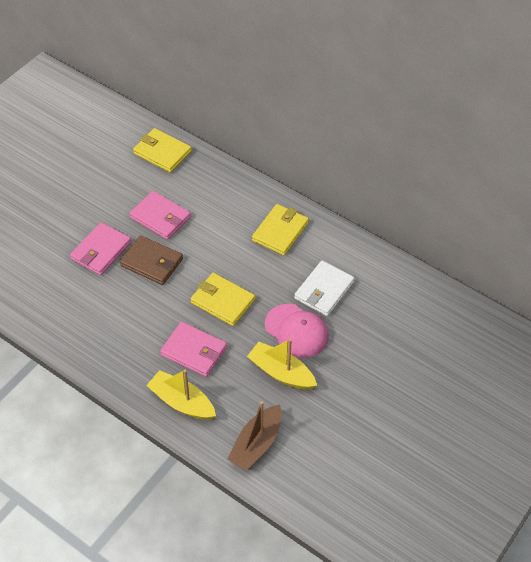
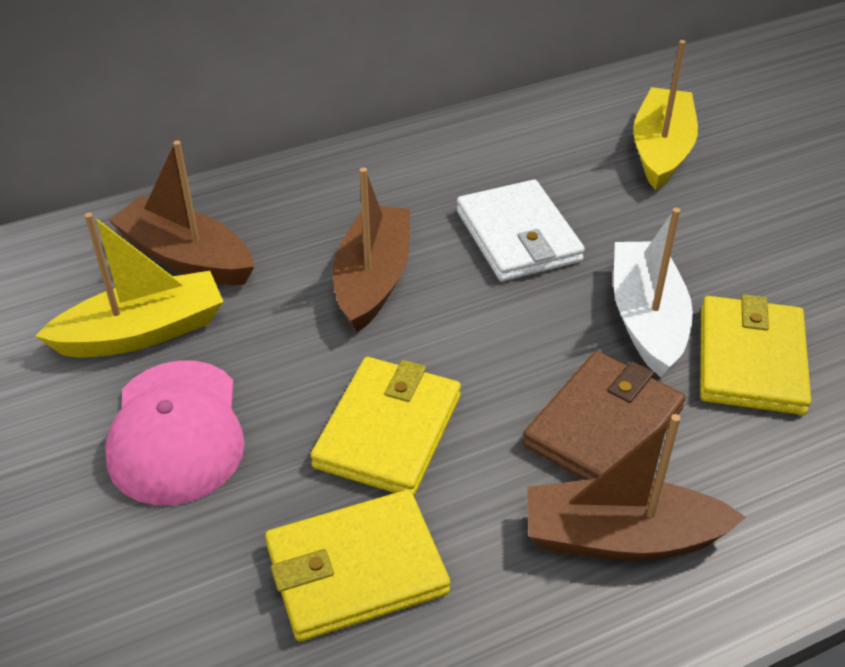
brown boat: [227,401,282,470] = 1 -> [109,140,254,285] [333,168,410,332] [527,414,746,561] = 3
pink wallet: [70,222,131,275] [129,191,191,240] [160,322,227,377] = 3 -> none = 0
white boat: none = 0 -> [614,208,693,377] = 1

